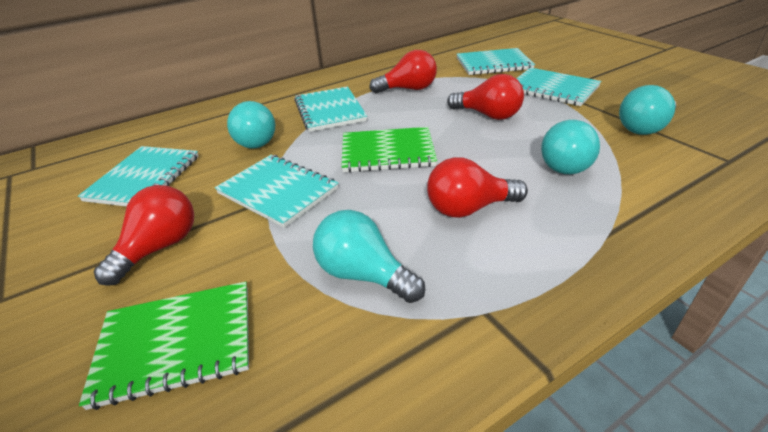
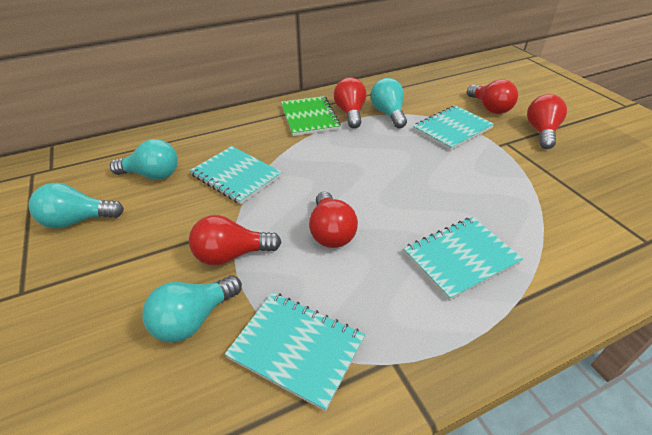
green notebook: [79,281,249,410] [341,127,437,173] = 2 -> [281,96,341,136] = 1
red light bulb: [94,185,194,286] [370,50,437,93] [427,157,528,218] [447,74,524,120] = 4 -> [189,215,281,266] [309,192,358,248] [334,77,367,128] [467,79,518,114] [527,94,567,149] = 5
turquoise notebook: [78,146,199,207] [215,155,338,228] [294,86,367,132] [457,48,535,75] [516,67,601,106] = 5 -> [190,146,282,204] [225,292,365,411] [403,217,523,301] [413,105,494,151] = 4

